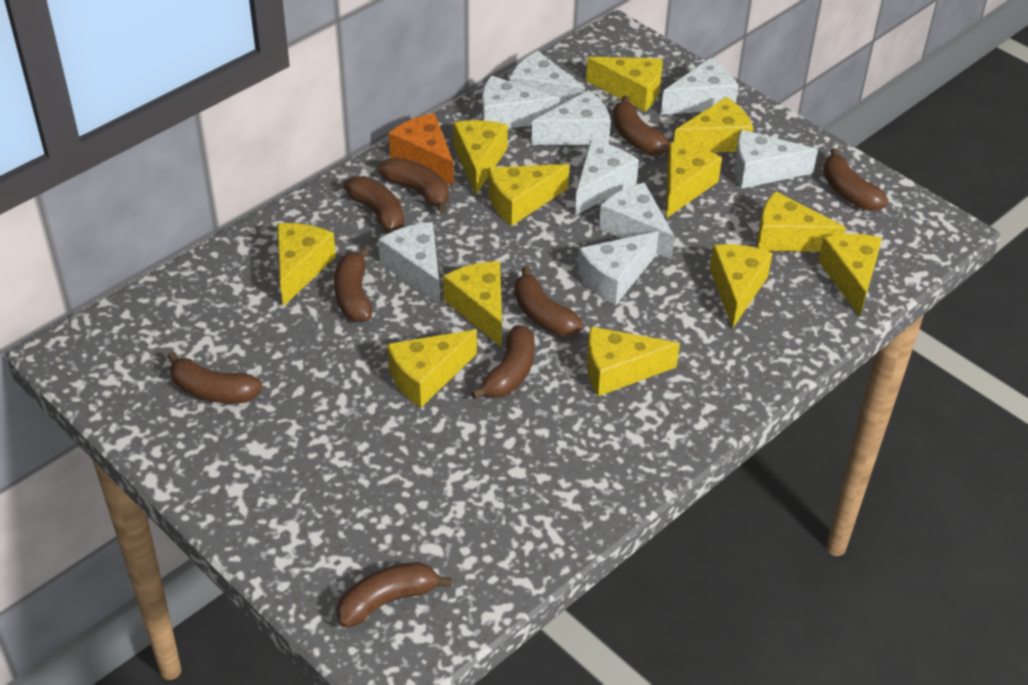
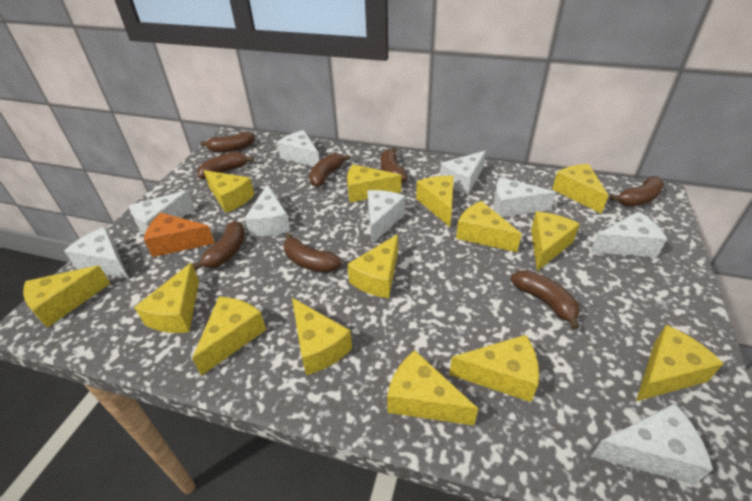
brown banana: [167,351,263,403] [334,246,372,322] [336,562,452,628] [344,176,404,235] [378,158,449,213] [471,325,535,400] [514,266,583,336] [613,96,670,155] [823,148,888,211] = 9 -> [192,221,245,270] [197,152,254,179] [200,132,255,153] [284,233,342,273] [309,153,350,187] [381,147,407,183] [511,270,580,329] [610,176,664,206] = 8
yellow cheese: [277,223,336,306] [387,330,477,407] [443,261,502,347] [453,120,508,195] [488,164,570,226] [586,57,663,112] [587,327,680,396] [666,142,722,218] [674,97,753,153] [710,244,773,329] [757,191,846,252] [818,234,882,317] = 12 -> [23,265,110,328] [134,263,199,333] [192,297,266,376] [204,170,255,213] [292,298,352,375] [347,165,401,203] [347,234,398,298] [387,350,478,425] [416,176,454,227] [449,335,539,402] [456,201,522,252] [531,212,580,271] [552,164,609,214] [636,325,724,401] = 14

